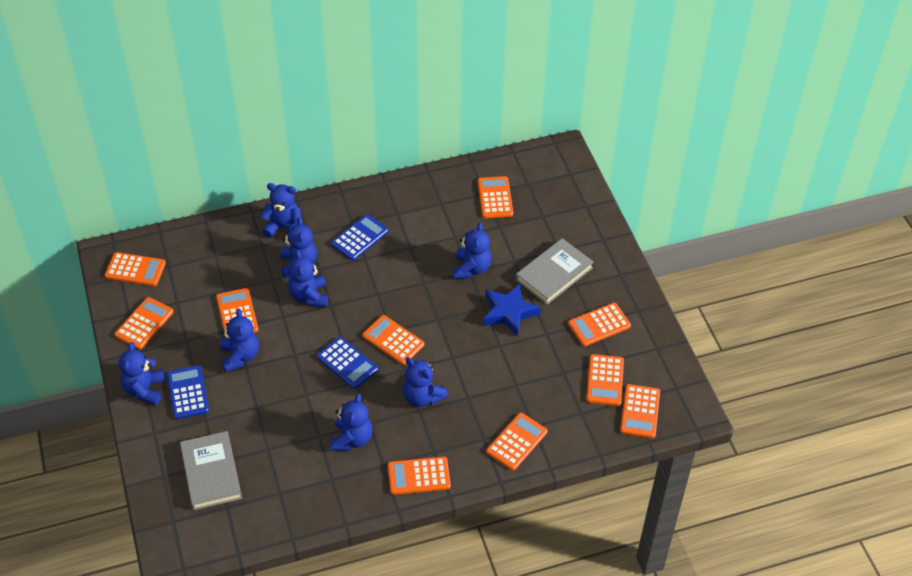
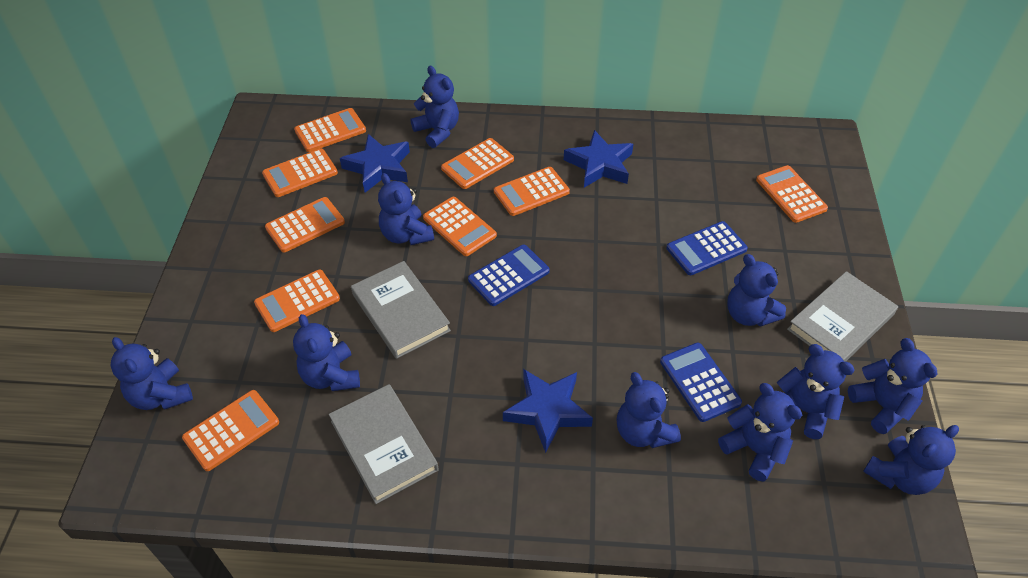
blue star: [483,283,541,337] = 1 -> [340,134,410,193] [503,369,593,453] [564,130,633,188] = 3
blue teddy bear: [119,342,165,405] [220,309,259,372] [261,183,302,238] [280,217,317,278] [288,250,328,307] [330,393,373,451] [403,357,448,407] [453,222,491,279] = 8 -> [111,337,193,410] [293,314,360,391] [378,173,434,245] [411,66,459,148] [617,372,681,448] [718,383,802,482] [727,254,786,327] [777,344,855,439] [848,338,937,434] [863,425,959,495] = 10
grey book: [180,431,242,510] [516,238,594,305] = 2 -> [329,384,439,504] [351,261,451,359] [787,271,898,362] = 3
orange calculator: [105,252,166,286] [115,297,174,349] [216,288,259,338] [362,315,424,365] [388,456,451,495] [478,176,513,218] [486,413,547,471] [568,303,631,346] [586,354,624,406] [620,384,660,438] = 10 -> [182,390,279,471] [254,270,340,332] [262,149,338,197] [265,197,345,252] [294,108,366,152] [423,197,497,256] [441,138,514,189] [494,167,570,216] [756,165,828,223] = 9

